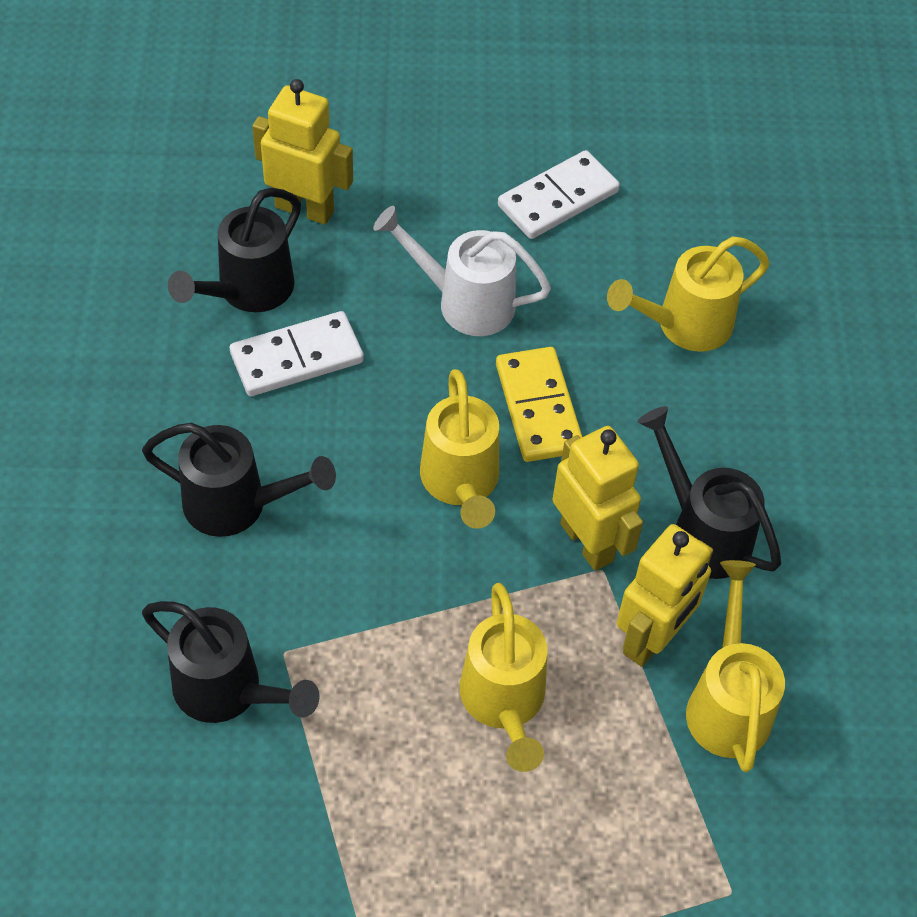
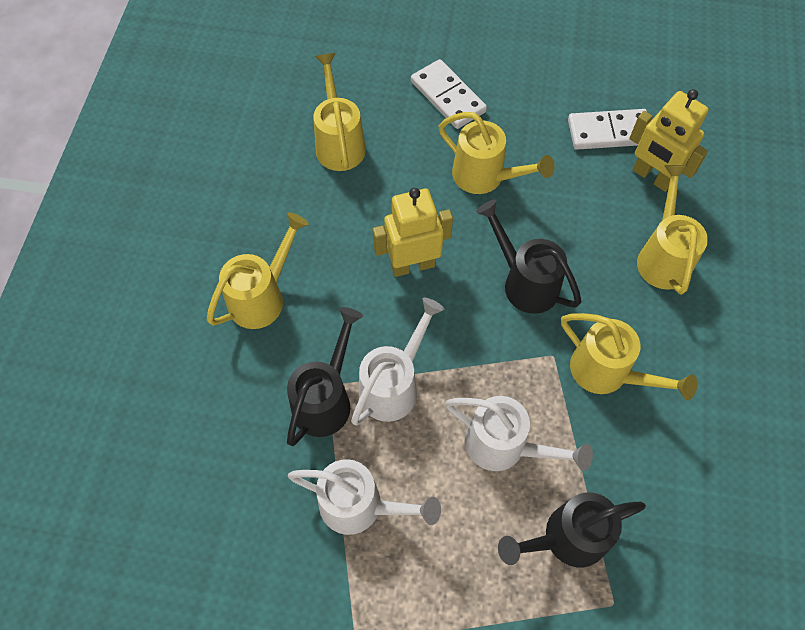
black watering can: [142,423,336,537] [142,601,320,723] [168,188,301,312] [638,406,781,579] = 4 -> [287,307,363,446] [476,199,581,314] [498,492,646,567] = 3
white watering can: [373,206,551,336] = 1 -> [288,459,441,535] [351,297,445,426] [445,396,593,471] = 3
yellow domino: [496,347,582,462] = 1 -> none = 0
yellow robot: [252,79,353,225] [552,426,643,571] [617,524,713,667] = 3 -> [373,188,453,277] [629,89,709,192] = 2
yellow watering can: [420,369,499,529] [460,583,547,772] [607,236,769,352] [686,560,785,772] = 4 -> [207,212,309,329] [313,53,366,171] [439,112,555,194] [561,313,697,400] [637,165,708,294] = 5

